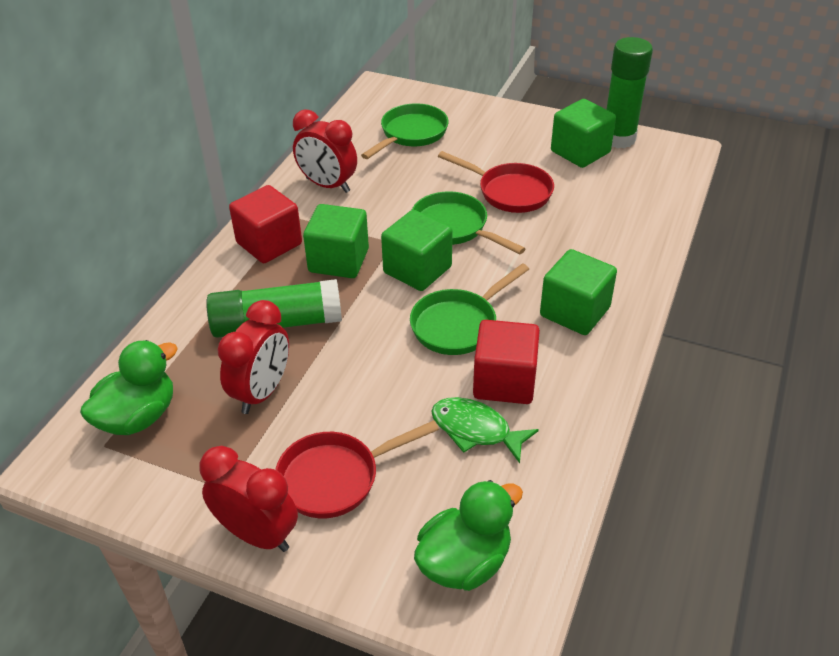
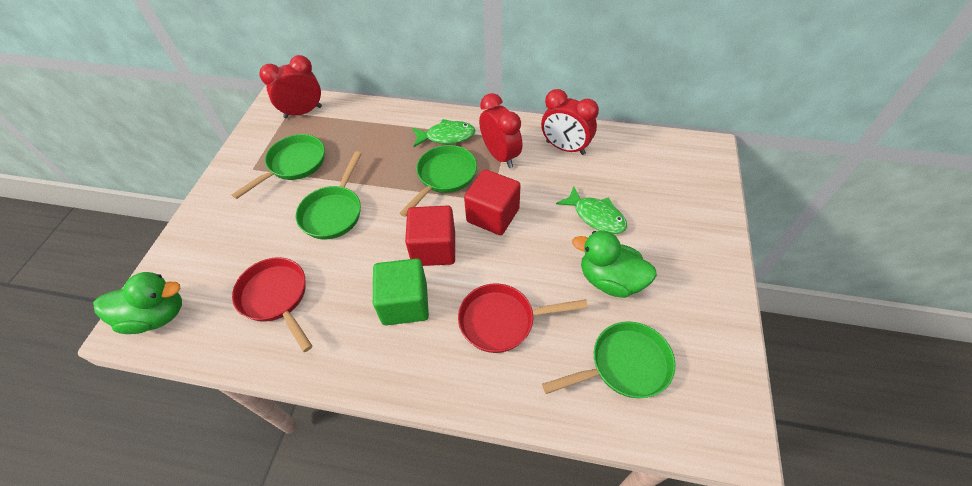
green cube: [303,204,369,278] [381,210,452,291] [540,249,617,335] [551,99,616,168] = 4 -> [373,258,429,325] = 1
green fish: [431,397,539,463] = 1 -> [412,119,475,147] [556,186,627,234] = 2
green glue stick: [206,279,342,338] [606,37,653,148] = 2 -> none = 0
green pan: [361,103,449,159] [410,263,529,355] [412,191,526,254] = 3 -> [232,134,325,199] [296,151,362,239] [400,145,477,217] [542,321,676,398] = 4

